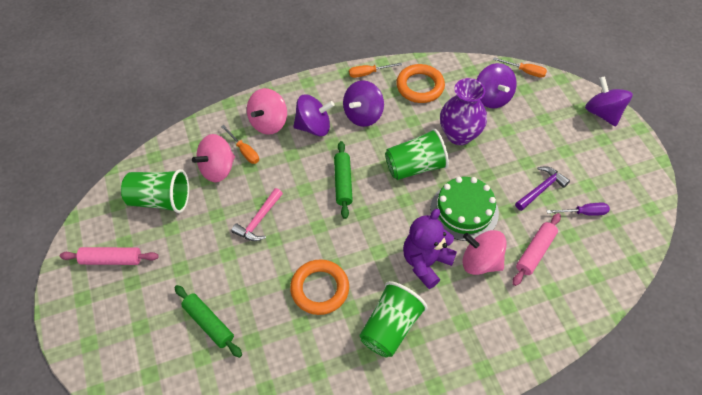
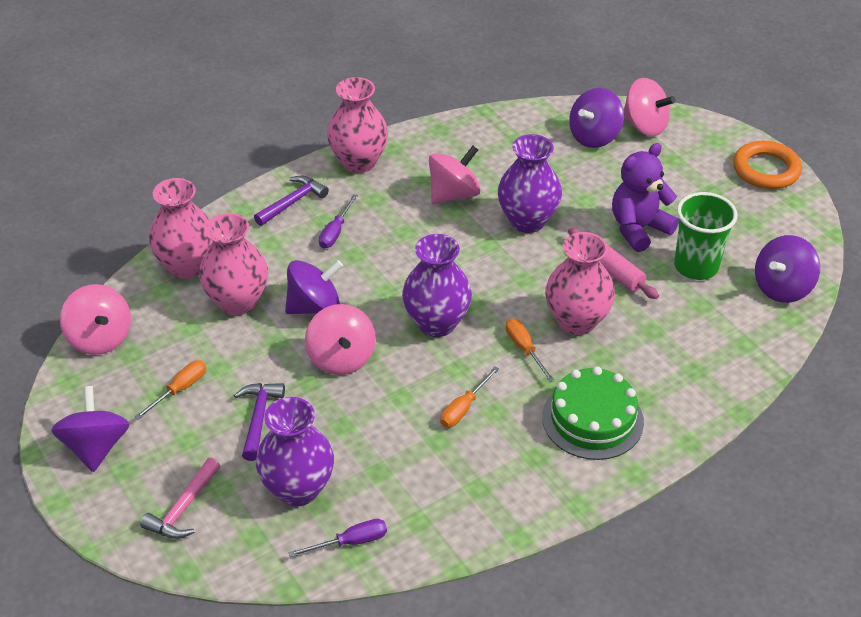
green cup: [121,169,189,213] [359,281,428,357] [385,128,449,180] = 3 -> [674,192,738,280] = 1
green rolling pin: [174,285,242,358] [334,141,353,219] = 2 -> none = 0
orange ring: [290,259,349,315] [396,64,445,103] = 2 -> [733,141,802,189] = 1
pink rolling pin: [60,247,159,265] [513,213,561,286] = 2 -> [568,228,659,299] = 1
pink spinning top: [192,134,235,183] [247,88,287,135] [462,230,507,275] = 3 -> [60,284,131,355] [305,304,376,375] [429,146,480,204] [623,78,676,136] = 4
pink vase: none = 0 -> [149,178,213,279] [199,213,268,316] [327,77,388,173] [545,232,615,335] = 4
purple hammer: [515,166,570,211] = 1 -> [234,383,285,461] [254,176,329,226] = 2
purple screwdriver: [546,203,610,216] = 1 -> [288,519,387,557] [319,194,358,249] = 2
purple vase: [440,78,487,145] = 1 -> [256,397,334,506] [402,234,472,337] [498,134,562,233] = 3

